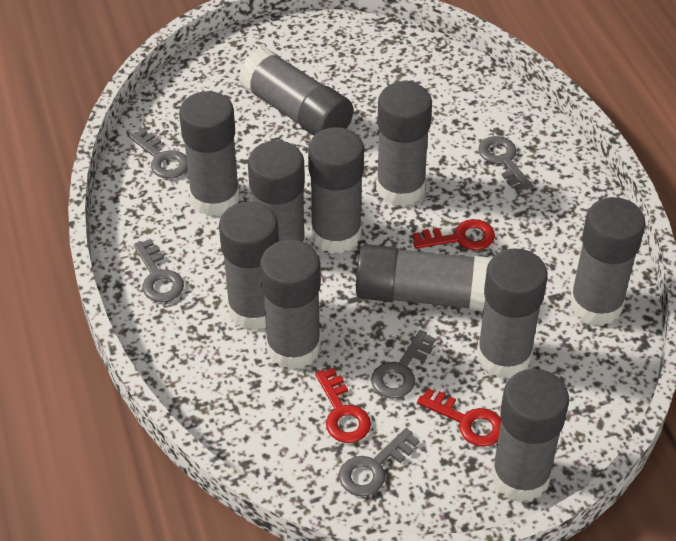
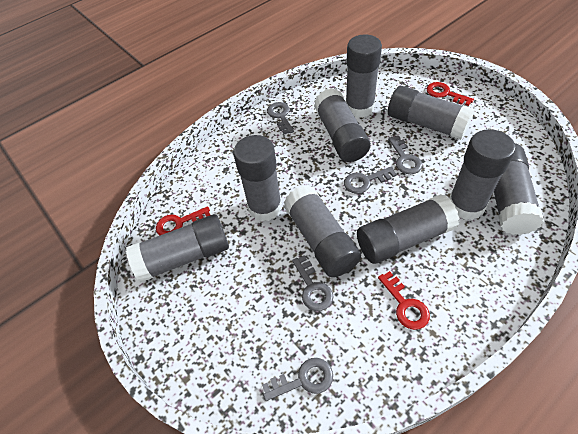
grey glue stick: [179,91,240,216] [219,201,279,331] [239,47,353,136] [248,140,306,243] [260,240,321,370] [308,127,364,253] [356,244,492,311] [376,82,432,206] [477,248,548,379] [491,369,569,502] [570,197,645,326] = 11 -> [126,214,229,283] [233,135,282,221] [284,185,361,277] [314,88,370,162] [346,34,382,118] [357,194,460,264] [388,86,475,140] [449,129,516,220] [494,143,544,235] = 9

